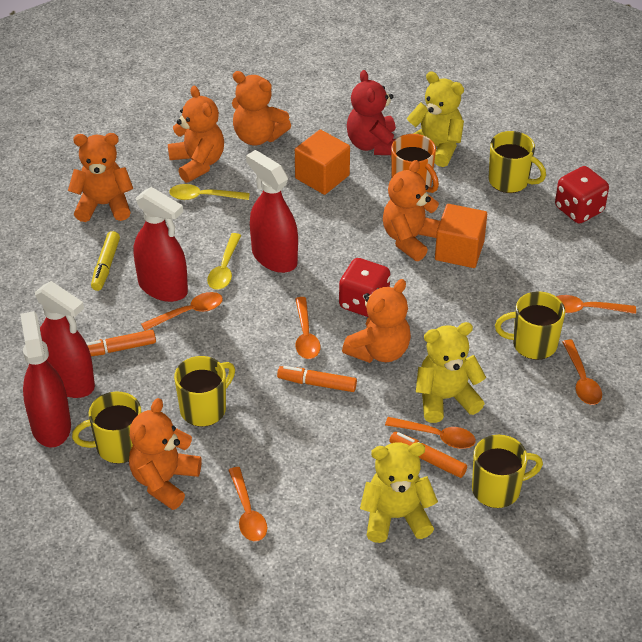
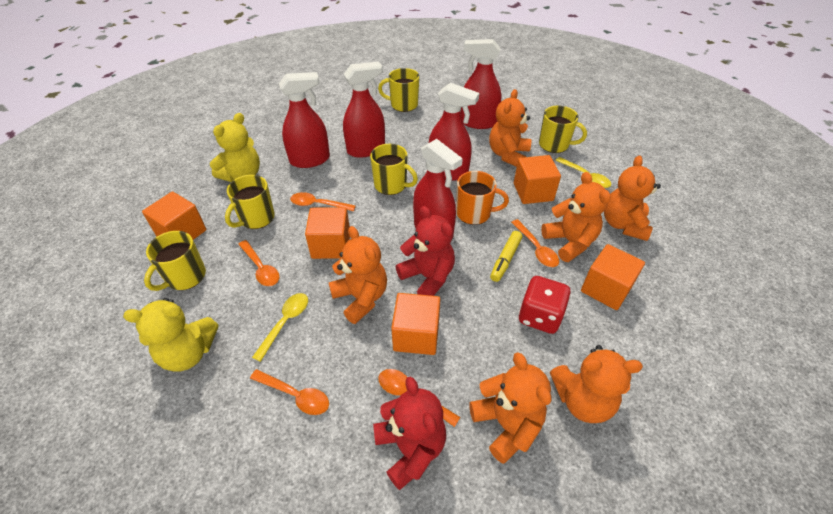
orange cube: [295,130,350,195] [435,204,487,268] = 2 -> [142,191,206,240] [305,207,350,259] [391,293,440,355] [514,155,561,204] [581,244,645,310] = 5
orange marker: [86,330,156,356] [277,366,357,392] [389,431,467,478] = 3 -> none = 0
orange spoon: [141,292,223,331] [229,467,267,541] [295,297,320,359] [385,417,476,449] [556,295,636,314] [562,340,602,405] = 6 -> [238,240,279,286] [250,369,329,415] [290,192,356,211] [379,369,460,427] [511,219,559,267] = 5
red dice: [339,258,391,317] [555,166,609,224] = 2 -> [518,276,571,334] = 1
red spray bottle: [20,311,71,448] [35,281,95,398] [134,187,188,302] [246,150,298,273] = 4 -> [279,72,330,168] [343,62,385,158] [413,139,463,239] [429,83,479,181] [460,39,501,129] = 5
red teddy bear: [347,70,396,155] = 1 -> [373,377,446,490] [396,206,455,296] = 2
yellow teddy bear: [360,442,438,543] [406,71,464,167] [416,322,486,423] = 3 -> [123,298,218,372] [210,113,260,182] = 2

